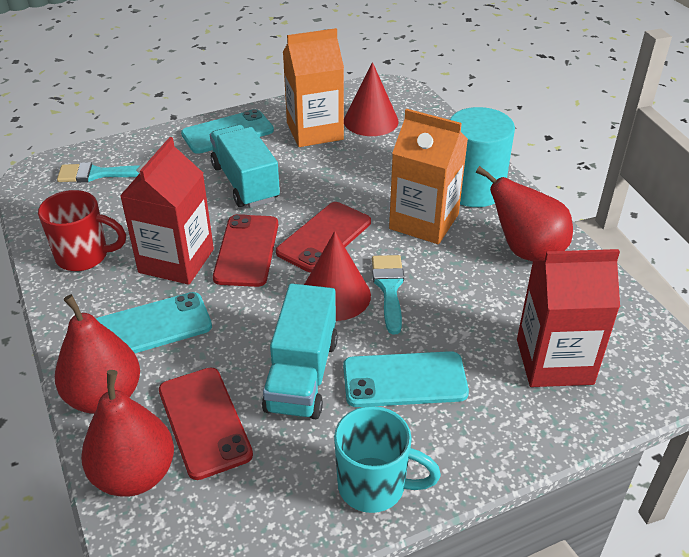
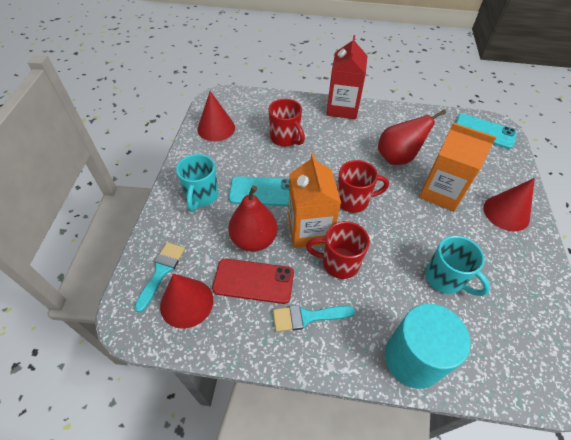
red carton: [120,137,214,285] [517,249,620,387] = 2 -> [326,35,368,119] = 1
red cone: [304,231,371,321] [344,62,399,136] = 2 -> [160,274,213,329] [197,91,235,141] [483,178,535,231] = 3
red mug: [38,190,126,271] = 1 -> [268,99,305,147] [306,221,370,279] [337,160,389,213] = 3
red pear: [55,294,140,414] [81,370,174,497] [476,166,573,261] = 3 -> [228,185,277,252] [378,110,446,165] = 2
red phone: [159,367,253,480] [213,214,278,287] [276,202,371,273] = 3 -> [212,259,294,304] = 1
turquoise mug: [334,406,441,513] = 1 -> [176,154,219,211] [425,236,490,296] = 2
turquoise phone: [96,292,212,353] [181,109,274,154] [343,351,469,407] = 3 -> [229,176,289,206] [456,114,517,149] = 2
turquoise truck: [210,125,280,208] [262,283,338,419] = 2 -> none = 0

